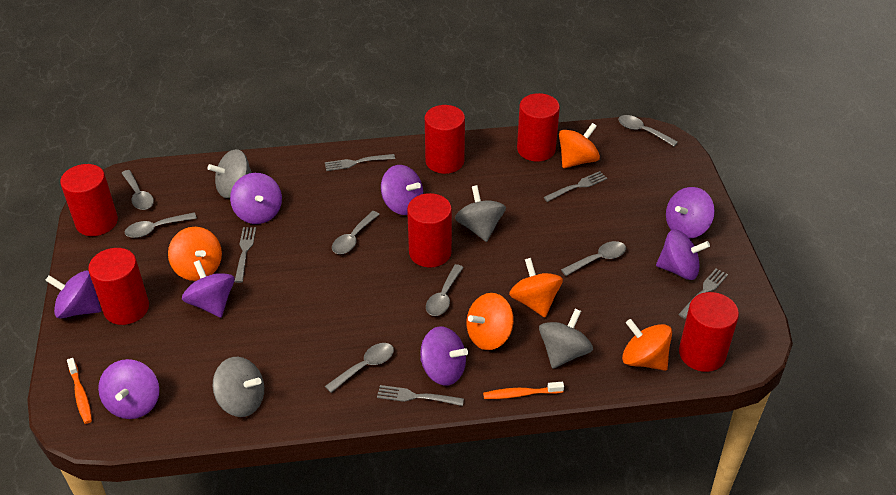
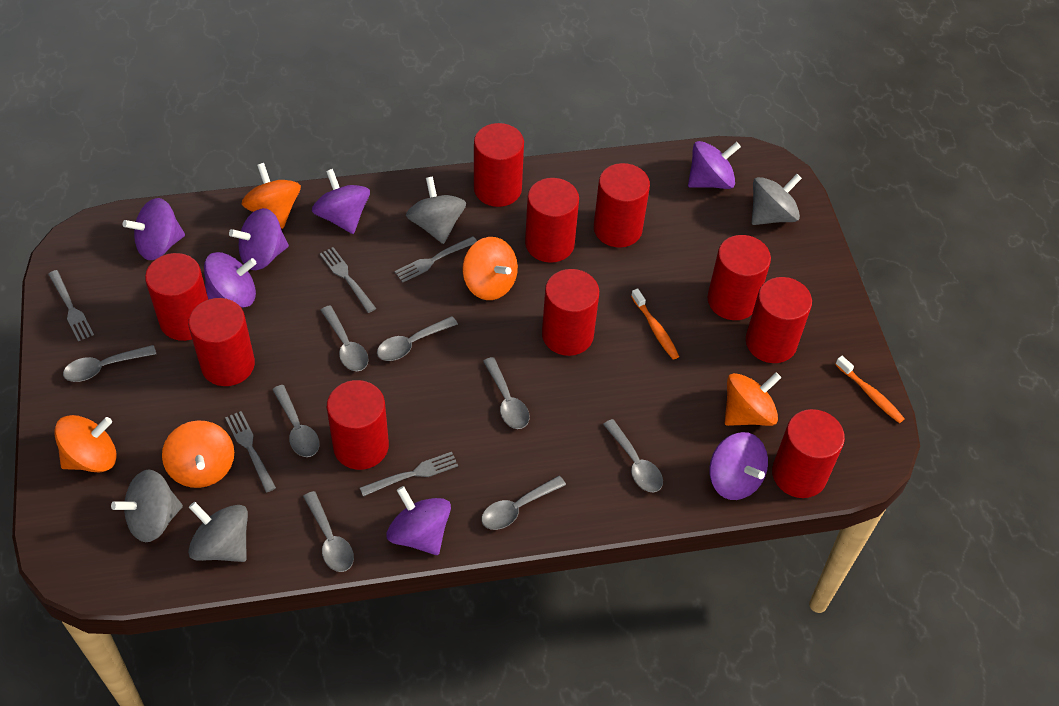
grey spoon: [122,170,154,210] [125,213,197,238] [325,343,394,393] [332,211,380,254] [426,264,464,316] [561,241,626,276] [618,115,678,146] = 7 -> [63,345,156,382] [272,385,320,457] [303,491,354,572] [321,306,369,371] [377,316,458,361] [481,476,566,530] [483,357,530,429] [603,419,663,493] = 8
purple spinning top: [45,270,101,319] [98,359,159,419] [182,260,235,318] [230,173,282,224] [381,165,423,215] [420,326,468,386] [656,229,710,280] [666,187,715,239] = 8 -> [123,198,185,260] [204,252,257,308] [229,208,289,270] [312,169,370,234] [387,486,451,555] [688,141,741,189] [709,432,768,500] = 7
red cylinder: [60,164,118,236] [88,248,149,325] [407,193,452,267] [425,105,465,174] [517,93,560,162] [679,292,739,372] = 6 -> [145,253,208,341] [188,298,255,386] [327,380,389,470] [474,123,524,207] [525,178,579,263] [542,269,599,356] [594,163,650,248] [707,235,771,320] [746,277,812,363] [772,409,845,498] = 10

